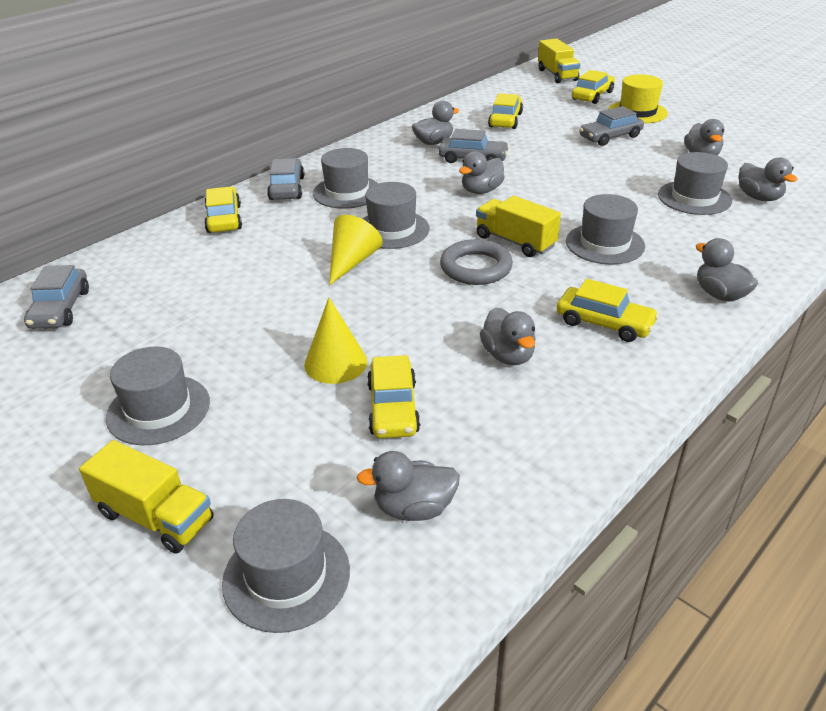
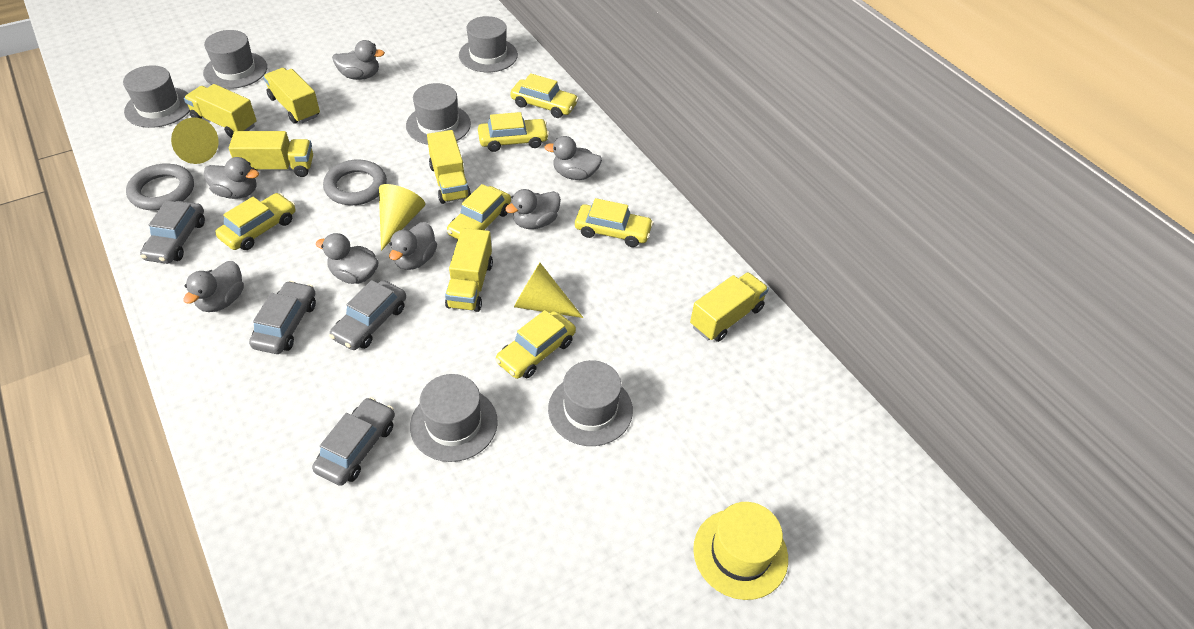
grey ring: [440,239,513,285] = 1 -> [126,163,194,210] [323,159,387,205] = 2
yellow car: [204,186,242,233] [367,355,420,438] [488,93,523,129] [557,279,659,342] [572,70,615,104] = 5 -> [215,193,295,250] [447,184,511,239] [478,112,549,152] [495,310,576,379] [510,73,579,118] [575,198,654,247] = 6
yellow cone: [304,297,367,384] [329,215,382,285] = 2 -> [171,118,219,164] [379,184,425,251] [514,263,584,318] = 3
yellow truck: [79,440,214,554] [476,196,561,257] [538,38,580,83] = 3 -> [184,84,257,138] [229,131,313,177] [263,68,320,124] [427,130,471,204] [445,228,493,312] [690,272,769,342] = 6

